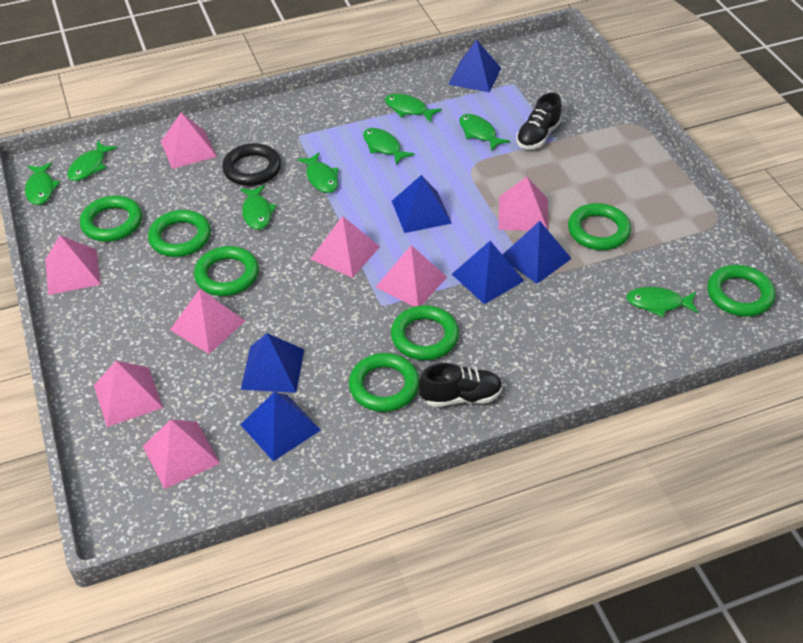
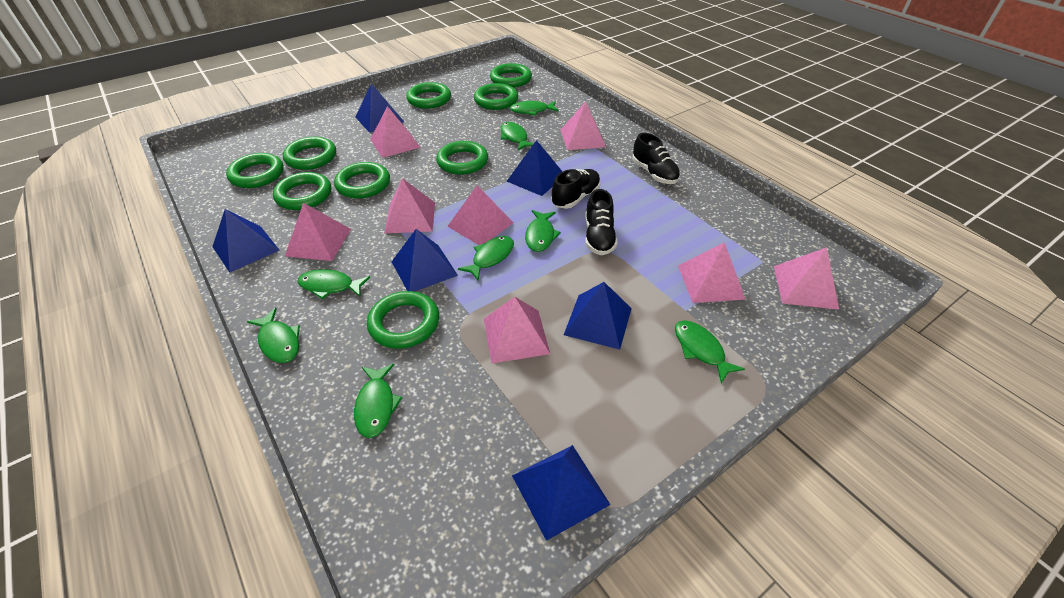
black ring: [222,143,281,186] = 1 -> none = 0
black shoe: [418,363,503,407] [516,93,562,149] = 2 -> [551,169,601,209] [585,189,618,255] [632,133,680,184] = 3
green ring: [80,196,142,242] [148,210,211,257] [194,246,259,296] [349,353,419,412] [391,305,459,360] [568,203,631,250] [707,265,776,317] = 7 -> [226,153,284,188] [273,172,331,210] [283,137,336,170] [334,162,390,199] [367,291,439,349] [406,82,451,109] [436,141,488,175] [474,83,518,110] [490,63,532,87] = 9

